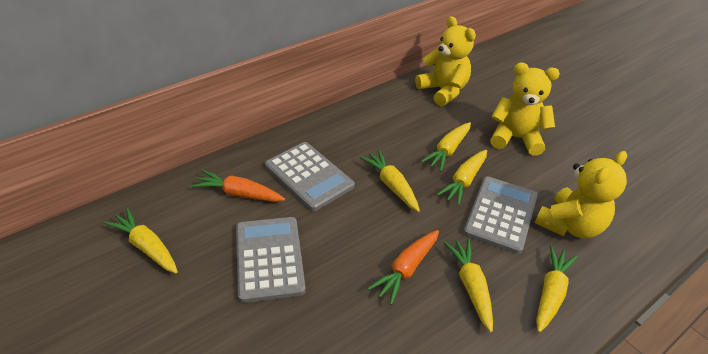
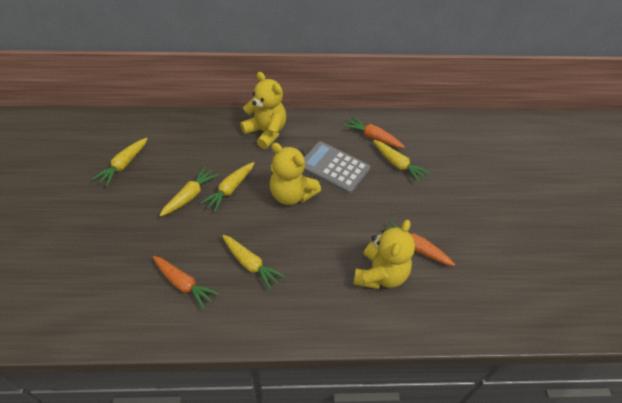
grey calculator: [236,217,306,303] [265,142,355,211] [463,177,538,254] = 3 -> [304,141,370,194] = 1
orange carrot: [191,170,285,202] [368,230,439,305] = 2 -> [153,256,220,310] [343,116,405,148] [385,221,455,266] = 3
yellow carrot: [104,208,178,273] [360,150,420,212] [421,122,471,172] [436,150,487,206] [444,239,493,332] [536,246,578,332] = 6 -> [92,138,148,187] [159,166,219,217] [200,162,254,212] [222,235,285,290] [373,140,430,183] = 5

